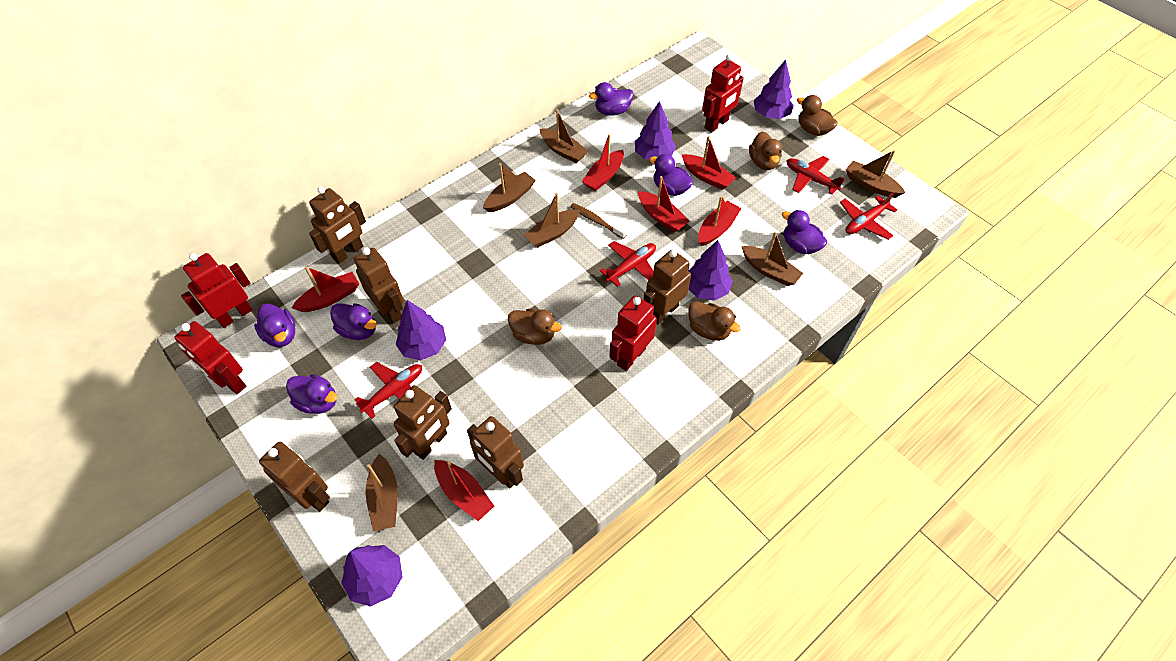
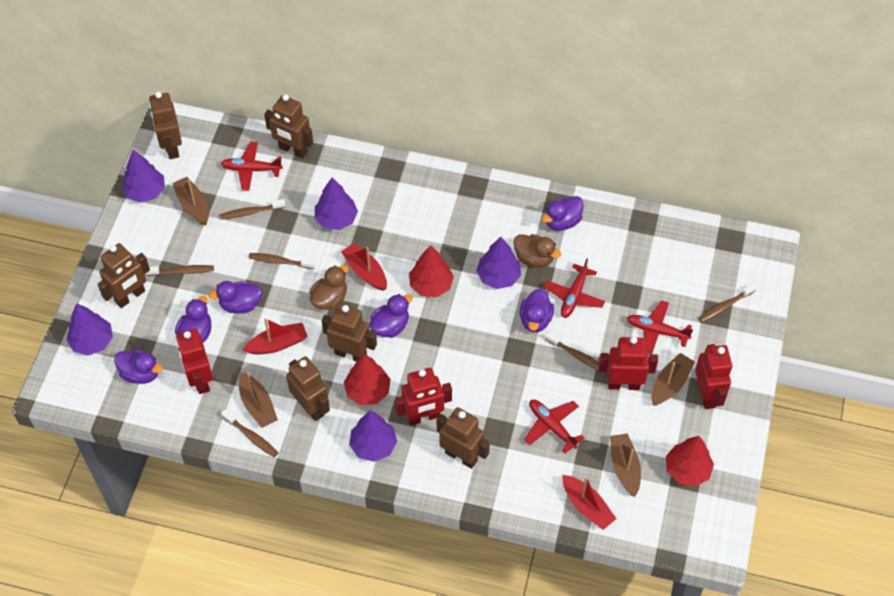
brown boat: [365,454,398,531] [483,163,536,212] [524,193,580,247] [540,109,589,163] [741,231,803,286] [846,150,905,198] = 6 -> [172,177,209,226] [239,372,278,428] [610,433,641,497] [651,353,695,406] = 4
brown duck: [508,309,562,345] [688,301,741,341] [749,132,782,170] [797,95,838,136] = 4 -> [309,265,349,310] [514,234,561,268] = 2
brown toothbrush: [570,203,627,239] = 1 -> [146,265,214,276] [220,199,286,219] [221,410,278,457] [249,253,315,269] [545,332,605,373] [699,283,756,323] = 6
red boat: [292,266,359,312] [434,460,494,521] [581,134,624,191] [638,176,689,232] [681,136,736,190] [698,196,742,246] = 6 -> [242,318,308,354] [341,243,387,291] [562,475,617,530] = 3
red tree: none = 0 -> [344,354,391,405] [409,245,454,297] [666,436,714,487] = 3

